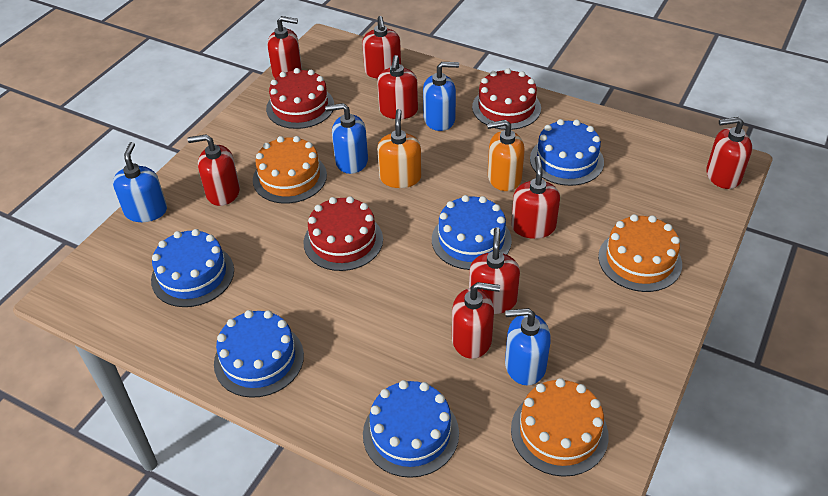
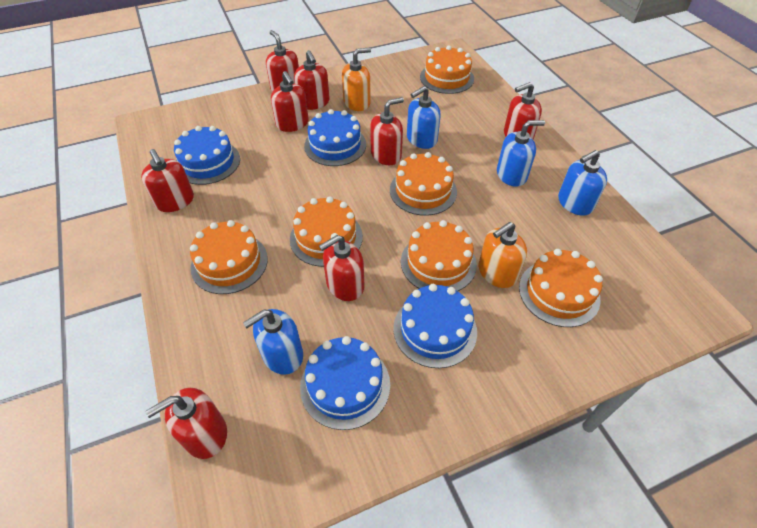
blue cake: [151,229,234,307] [214,310,304,398] [363,380,459,478] [432,195,512,270] [530,119,604,186] = 5 -> [174,126,240,185] [300,336,390,430] [304,109,366,166] [393,284,477,368] = 4
orange cake: [253,136,327,203] [511,378,609,477] [598,214,682,292] = 3 -> [190,220,268,294] [290,196,363,267] [390,152,457,216] [401,220,477,291] [420,45,474,94] [519,249,603,327] = 6
red cake: [266,68,334,129] [303,196,383,271] [472,68,541,130] = 3 -> none = 0

